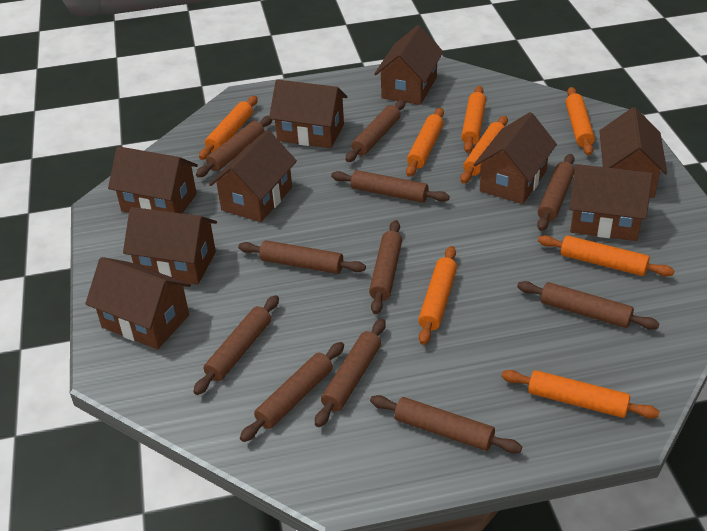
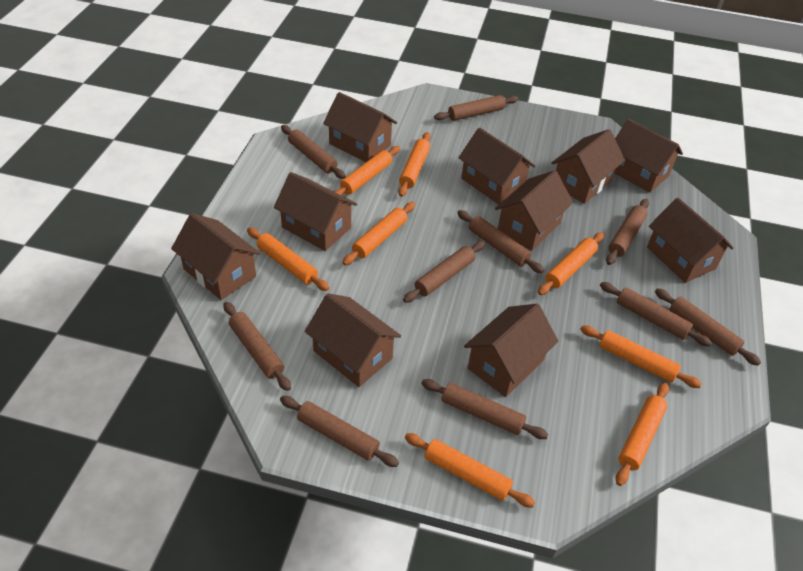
brown house: [85,257,191,349] [108,146,198,213] [123,207,217,285] [209,130,297,222] [269,79,347,148] [374,25,444,105] [474,112,557,204] [569,164,653,241] [600,107,667,198] = 9 -> [171,213,261,300] [274,172,357,251] [305,293,401,387] [323,92,397,162] [458,128,535,205] [464,304,558,397] [495,170,573,251] [551,129,625,204] [615,119,683,193] [647,198,733,283] = 10
brown rolling pin: [193,295,279,395] [196,116,272,178] [238,240,366,274] [240,342,344,442] [315,319,386,427] [331,170,450,203] [346,100,405,162] [369,220,402,314] [370,395,522,453] [517,281,660,330] [537,154,575,231] = 11 -> [223,302,291,391] [280,396,399,467] [281,125,346,179] [403,241,485,303] [421,379,548,439] [434,95,518,121] [457,210,544,273] [600,282,712,346] [606,199,649,265] [655,288,761,366] = 10

